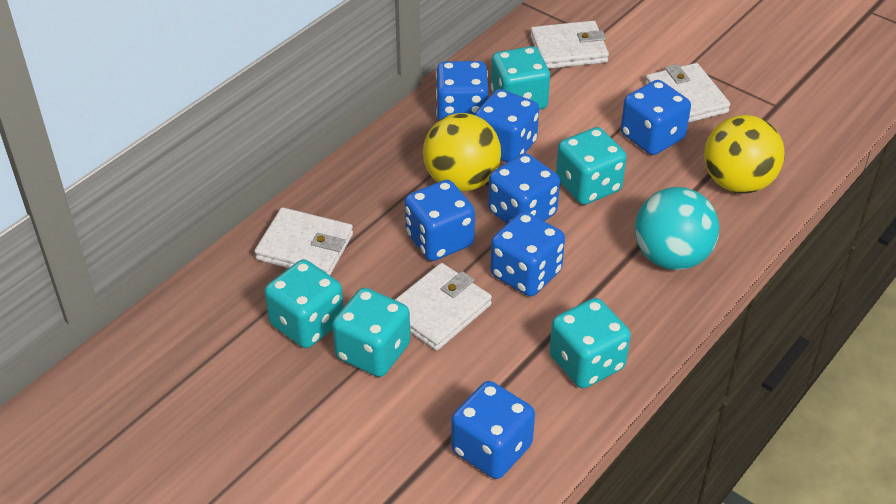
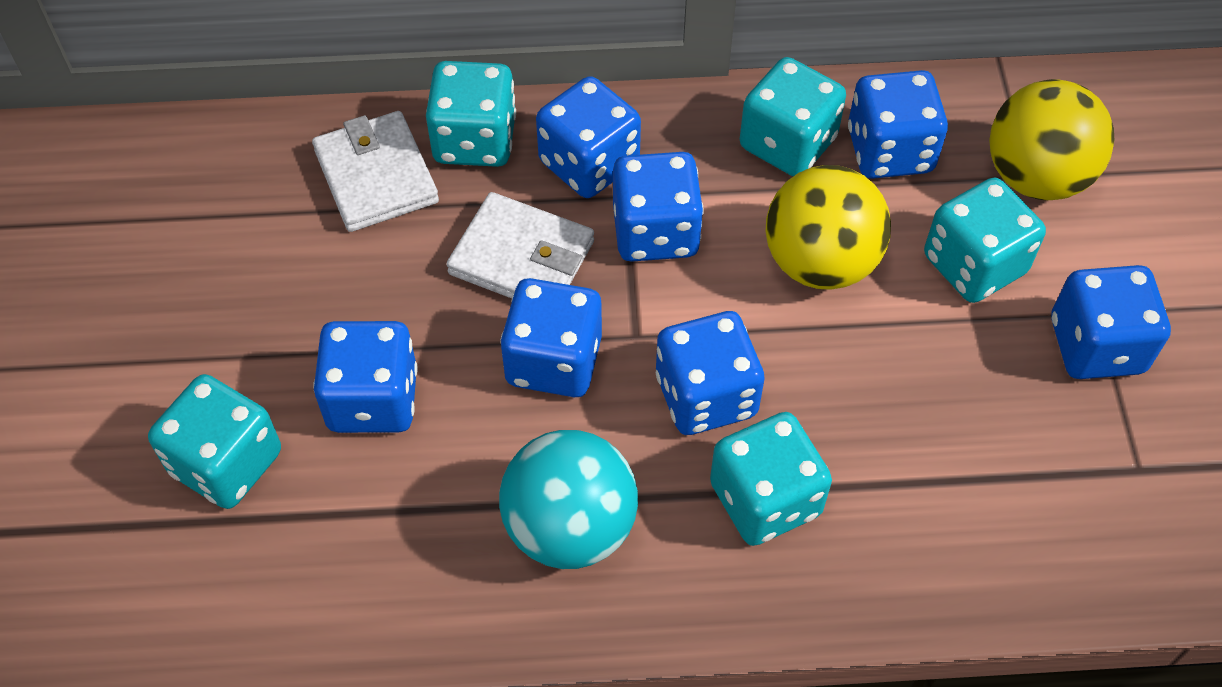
white wallet: [254,207,353,275] [395,263,492,351] [530,21,609,69] [645,63,730,123] = 4 -> [312,111,439,232] [446,192,594,299] = 2

